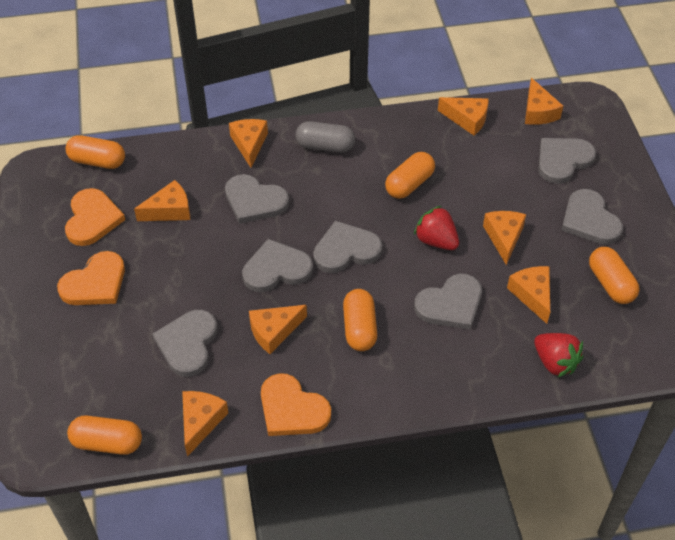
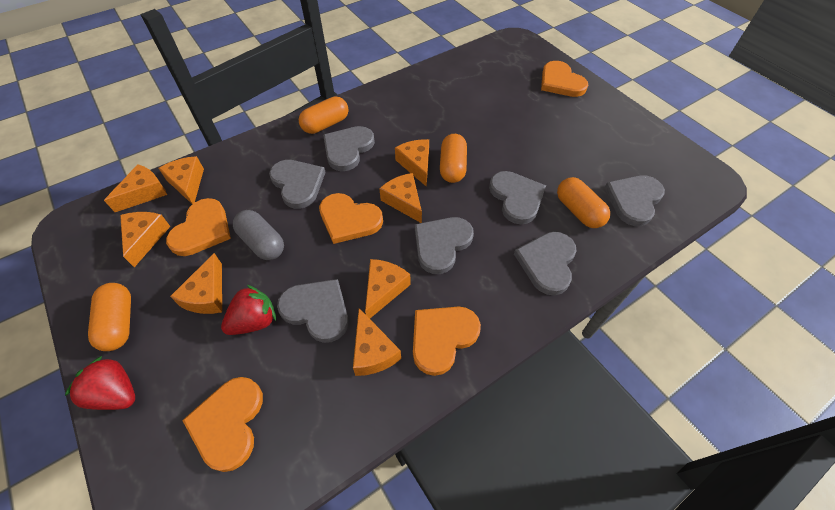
orange capsule: [66,135,125,169] [67,416,142,455] [343,289,377,351] [385,152,435,199] [589,247,639,304] = 5 -> [88,283,131,351] [299,96,349,134] [440,134,467,183] [557,177,610,228] = 4
orange heart: [57,251,125,305] [65,188,125,246] [261,373,331,436] = 3 -> [166,198,231,256] [182,377,263,472] [319,193,383,244] [413,307,481,376] [541,61,588,97] = 5

